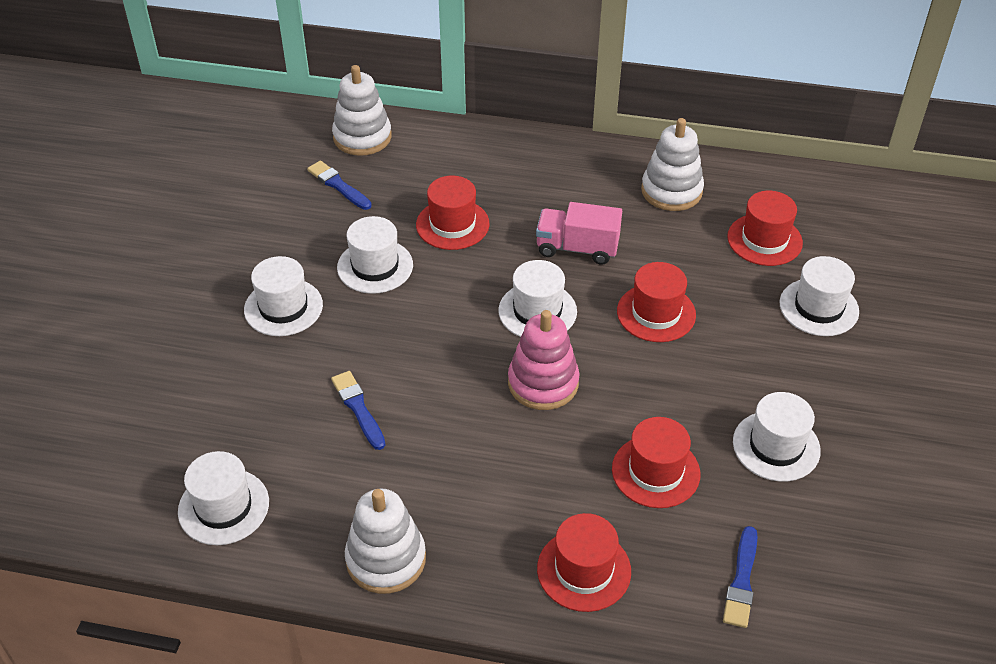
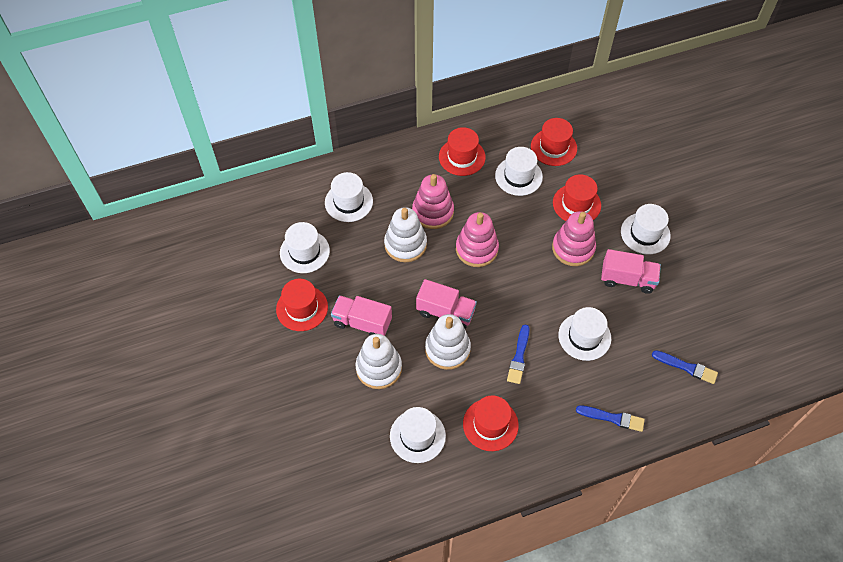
pink stacking toy: [508,310,579,410] = 1 -> [412,174,454,229] [456,212,499,267] [552,211,596,266] = 3
pink truck: [536,202,622,265] = 1 -> [331,295,392,336] [416,279,477,329] [601,249,661,294] = 3

